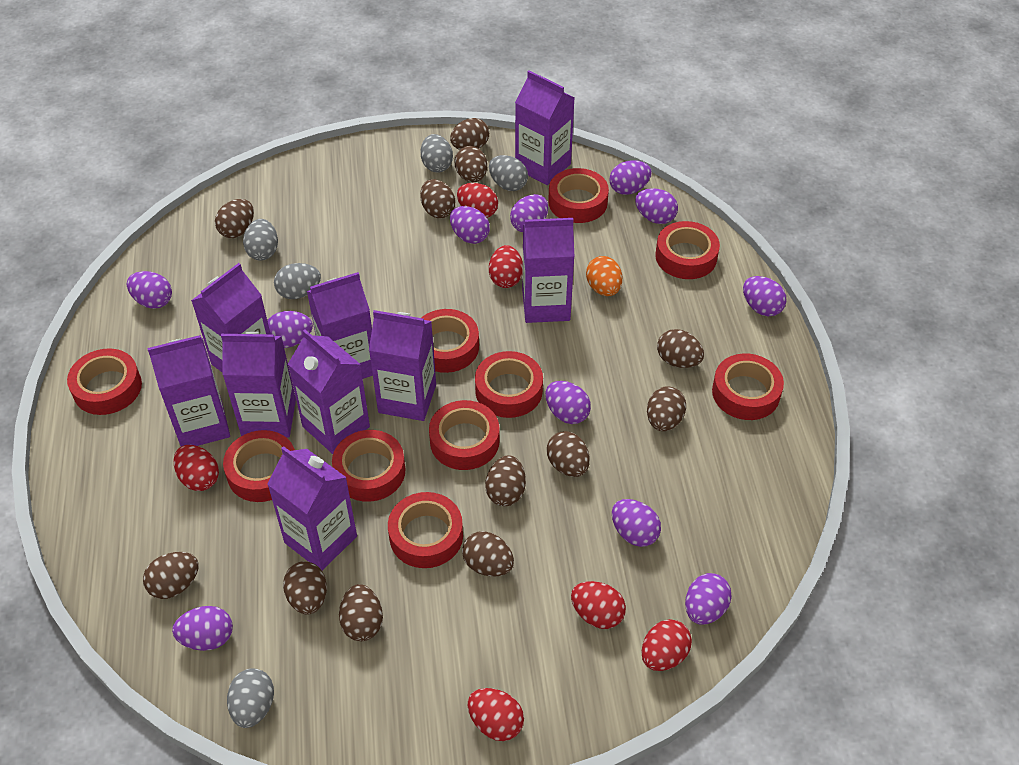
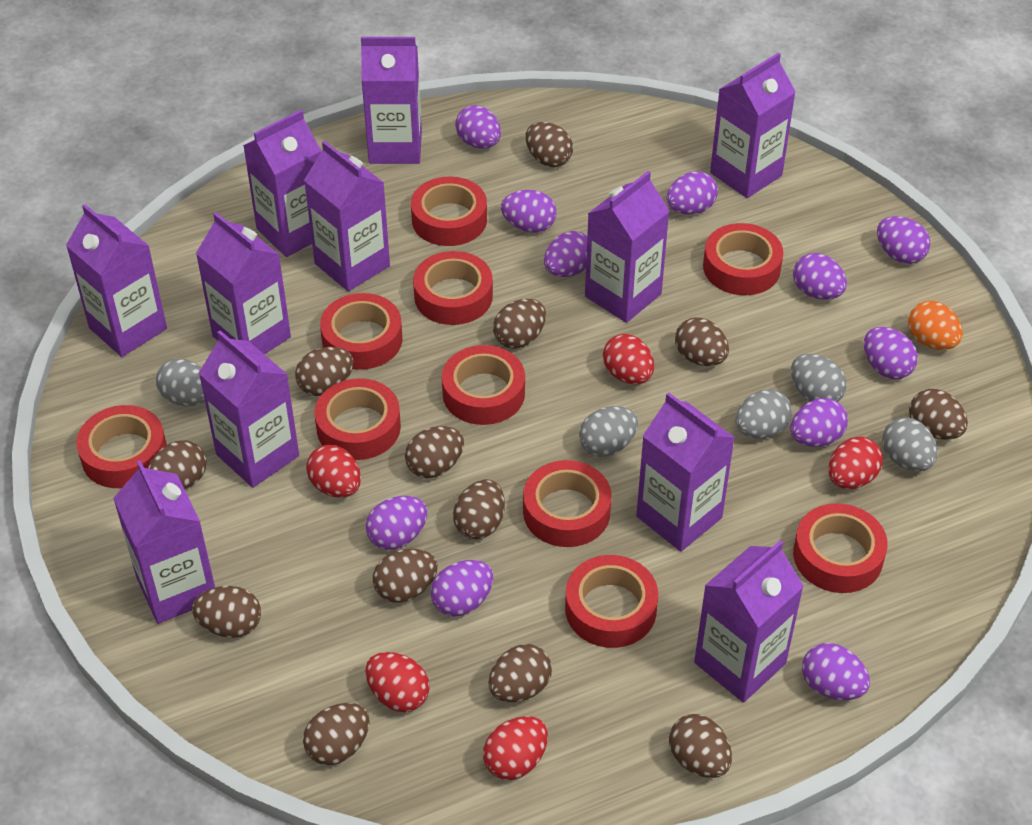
brown egg: [143,552,199,599] [215,199,254,238] [283,561,327,614] [339,584,383,641] [420,179,455,218] [450,118,489,150] [455,146,487,182] [462,531,514,577] [485,455,526,506] [547,431,590,477] [647,386,686,431] [657,329,704,368] = 12 -> [148,440,207,489] [192,586,261,638] [295,347,353,396] [303,703,370,765] [373,549,438,603] [405,426,464,478] [453,479,505,540] [488,644,552,702] [493,299,546,349] [526,122,573,167] [669,714,732,778] [675,317,729,366] [909,389,968,440] = 13
purple carton: [147,335,230,446] [191,263,270,372] [221,332,296,438] [267,446,357,570] [288,330,370,454] [307,272,373,379] [369,310,436,421] [515,70,574,185] [522,218,574,323] = 9 -> [66,204,167,357] [113,460,215,624] [196,212,291,354] [199,331,299,488] [243,110,321,257] [304,141,390,291] [361,37,422,164] [585,171,670,323] [636,392,735,552] [694,540,804,703] [710,53,796,198] = 11
red egg: [174,445,219,491] [457,183,498,218] [467,688,524,741] [489,245,523,288] [571,581,626,629] [642,619,692,671] = 6 -> [306,445,361,498] [365,652,430,712] [483,716,548,780] [603,334,654,384] [828,437,883,489] = 5

